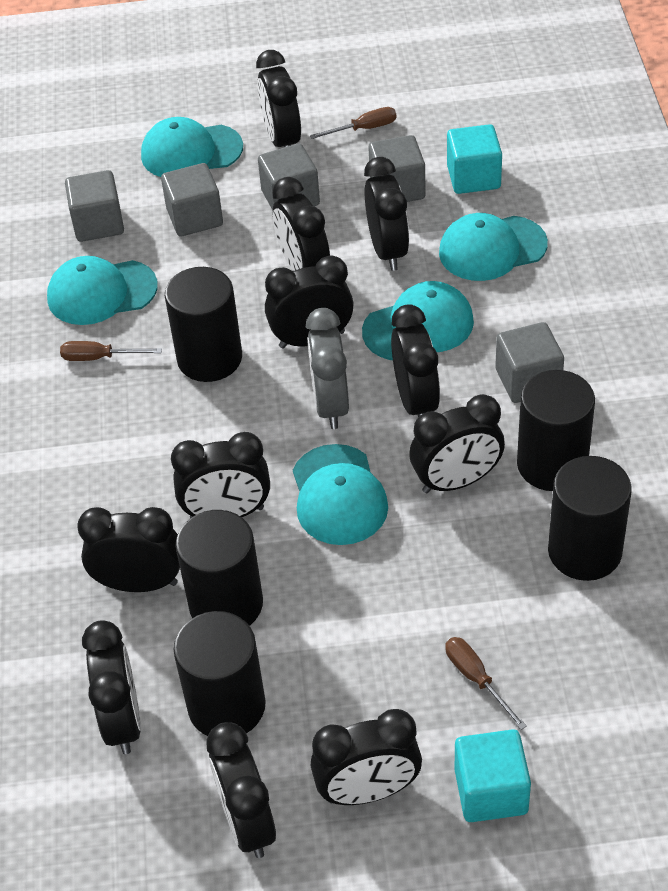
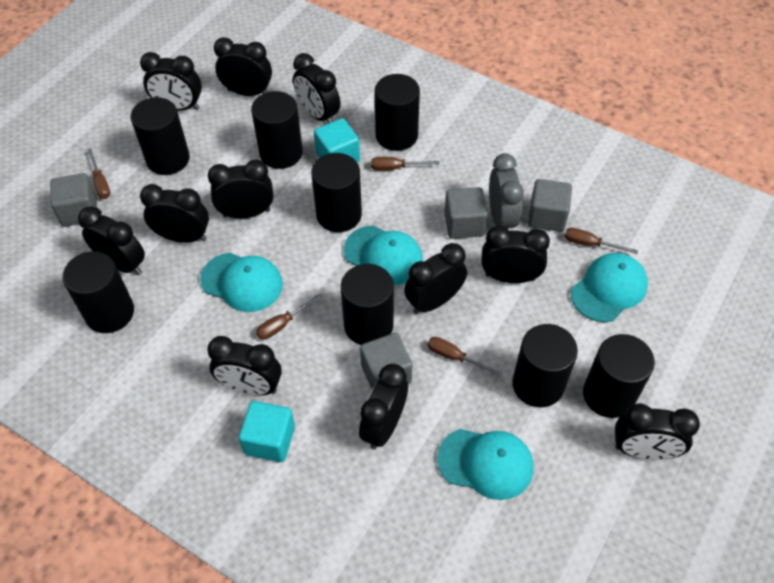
black cylinder: [165,267,242,382] [174,611,266,736] [175,510,263,626] [517,370,595,491] [548,456,632,581] = 5 -> [62,251,134,333] [131,97,190,175] [251,91,303,169] [311,153,362,232] [341,264,394,345] [375,74,420,151] [512,324,578,407] [583,334,655,418] = 8
brown screwdriver: [60,341,162,361] [310,107,396,139] [445,637,527,730] = 3 -> [87,148,110,199] [256,293,323,340] [371,157,439,171] [428,337,502,377] [565,228,638,254] = 5
grey cube: [65,170,124,242] [161,163,223,236] [258,143,320,210] [369,135,426,202] [495,322,564,403] = 5 -> [50,173,97,227] [360,333,412,390] [444,187,488,239] [528,179,572,232] = 4
turquoise cap: [47,256,158,325] [141,117,243,177] [293,444,388,545] [362,281,474,360] [439,213,548,281] = 5 -> [200,253,283,312] [344,226,423,285] [437,429,533,500] [571,253,648,322] = 4

